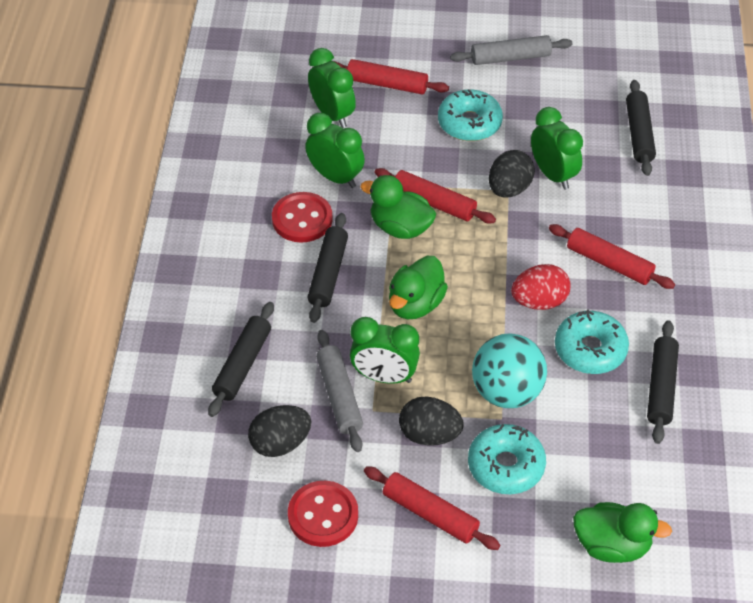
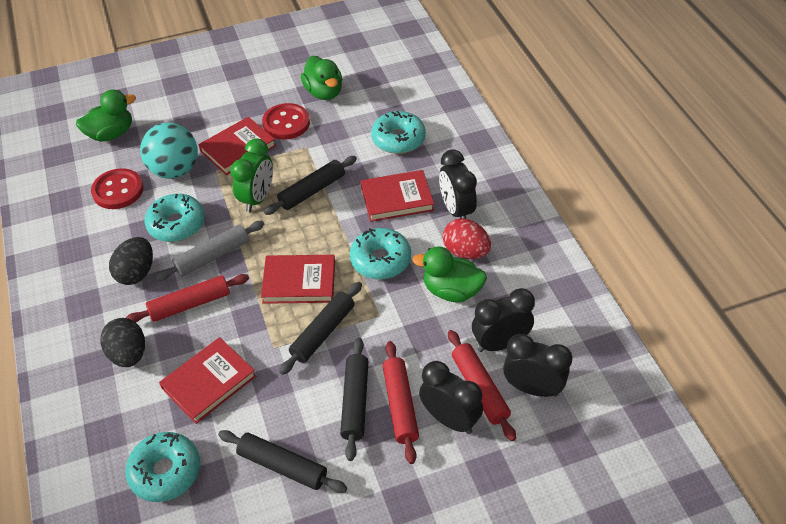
black clock: none = 0 -> [419,361,483,434] [439,149,477,219] [472,288,535,352] [503,334,572,397] = 4
black egg: [248,405,311,457] [399,397,464,446] [489,150,535,198] = 3 -> [101,318,145,367] [109,237,153,285] = 2
green clock: [305,113,365,188] [308,48,356,128] [350,317,420,384] [531,107,583,190] = 4 -> [230,138,273,212] = 1
grey rolling pin: [316,330,363,452] [450,35,572,65] = 2 -> [155,221,264,281] = 1
red book: none = 0 -> [159,337,256,424] [198,117,276,175] [261,255,335,304] [361,170,434,222] = 4
red rolling pin: [334,59,449,94] [364,466,500,550] [375,168,496,224] [549,224,675,289] = 4 -> [126,274,249,322] [383,341,419,464] [448,330,516,441] = 3
turquoise donut: [438,89,503,141] [468,424,546,494] [555,309,629,374] = 3 -> [125,432,200,502] [145,194,205,242] [350,228,411,279] [371,111,426,154] = 4

